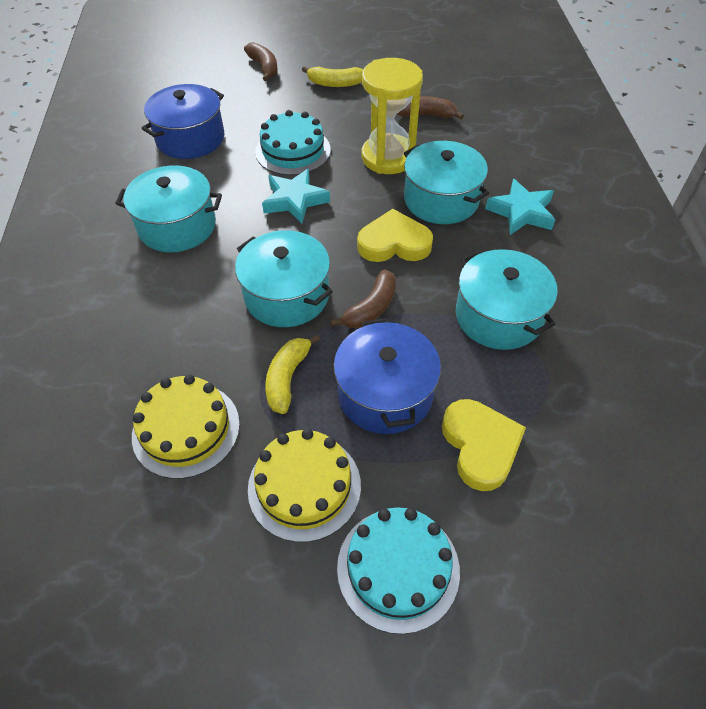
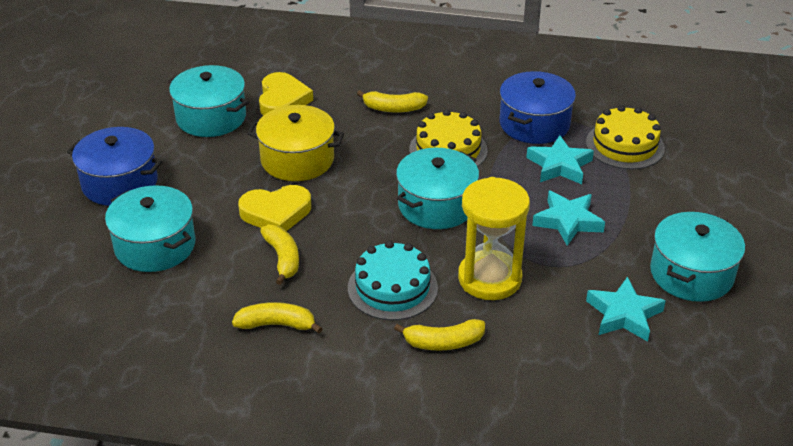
brown banana: [244,42,278,81] [330,269,396,328] [397,96,464,119] = 3 -> none = 0
turquoise cake: [255,110,331,175] [337,507,460,634] = 2 -> [348,241,438,320] = 1
turquoise star: [262,169,330,224] [485,179,555,235] = 2 -> [526,135,594,184] [532,190,605,246] [586,277,666,342] = 3
yellow banana: [265,334,320,414] [302,66,363,87] = 2 -> [232,302,323,333] [260,225,299,285] [357,90,428,113] [394,319,485,351] = 4
yellow pot: none = 0 -> [247,105,344,181] = 1

